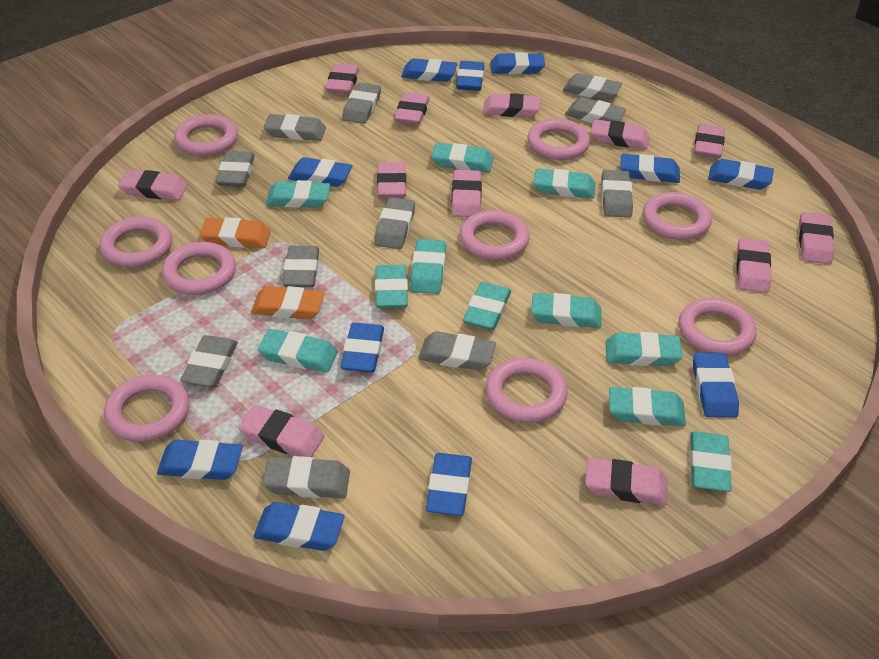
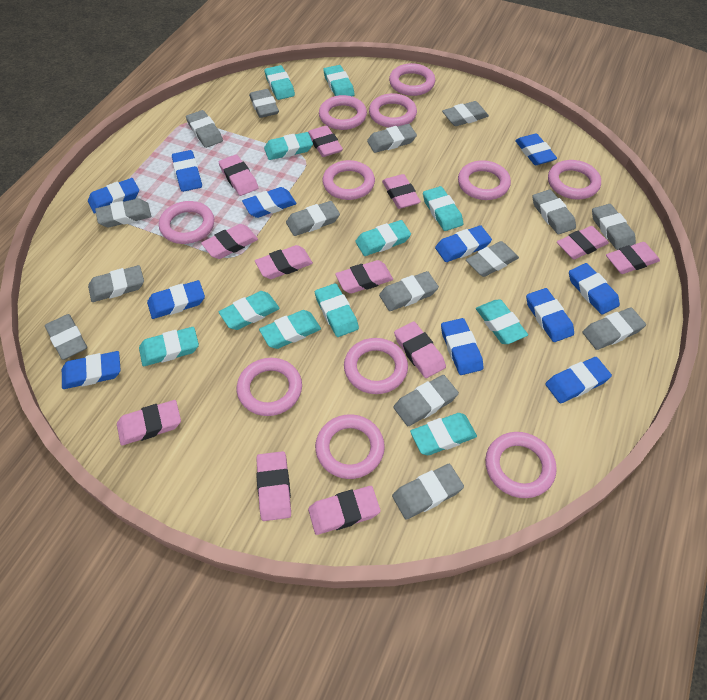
grey eraser: [180,335,238,387] [216,151,255,187] [262,456,350,498] [264,114,326,141] [282,246,319,287] [342,82,381,124] [374,197,415,249] [418,331,496,371] [563,73,622,101] [565,97,626,123] [601,170,633,218] = 11 -> [45,314,87,360] [88,265,144,302] [95,198,151,227] [186,110,223,148] [249,89,279,118] [286,201,340,236] [367,124,417,153] [379,271,439,311] [392,464,464,520] [393,375,459,426] [442,101,489,126] [466,241,519,277] [533,189,576,235] [582,307,646,350] [592,204,636,250] = 15
orange eraser: [199,217,271,248] [251,286,325,319] = 2 -> none = 0
pink ring: [99,217,173,268] [104,375,190,442] [162,242,236,295] [174,114,238,156] [460,210,530,260] [486,358,568,423] [527,118,590,160] [643,192,712,240] [679,298,757,356] = 9 -> [159,201,214,244] [237,358,302,416] [315,414,385,479] [319,95,367,130] [323,160,375,200] [344,338,408,394] [369,93,417,128] [389,63,435,96] [458,160,511,200] [485,432,557,498] [548,160,601,199] = 11

